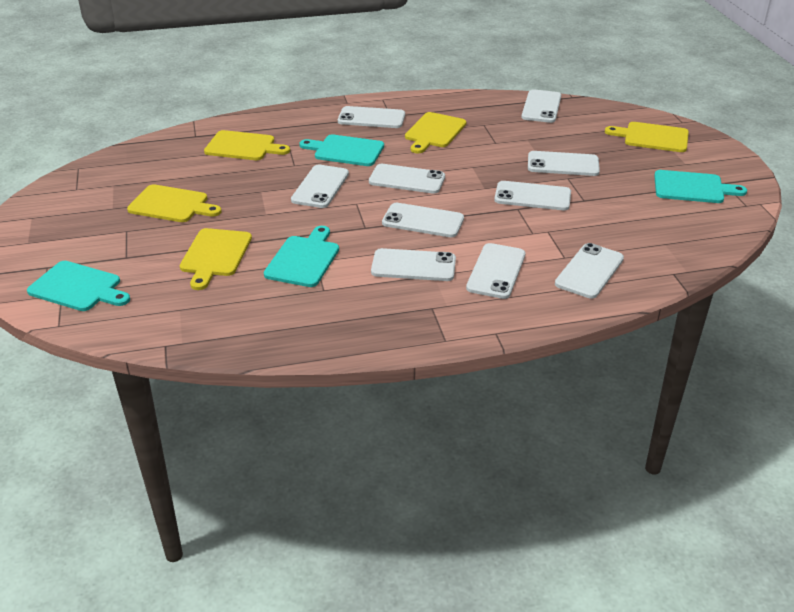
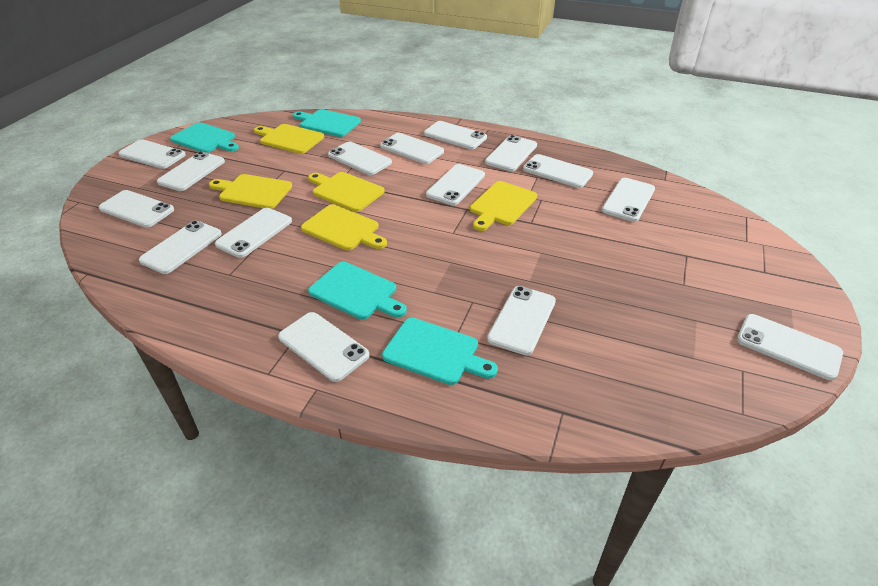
white phone: [291,165,349,208] [338,106,405,128] [369,164,445,194] [371,248,456,281] [382,203,464,237] [466,243,525,299] [494,181,571,210] [522,89,561,123] [528,151,600,176] [555,243,624,299] = 10 -> [99,190,174,228] [119,140,186,169] [139,221,222,274] [157,152,225,191] [215,208,292,258] [278,312,370,382] [328,142,392,175] [380,133,444,164] [424,121,487,149] [426,164,485,205] [485,135,537,171] [487,286,556,355] [523,154,593,188] [602,178,655,222] [737,314,843,380] = 15

